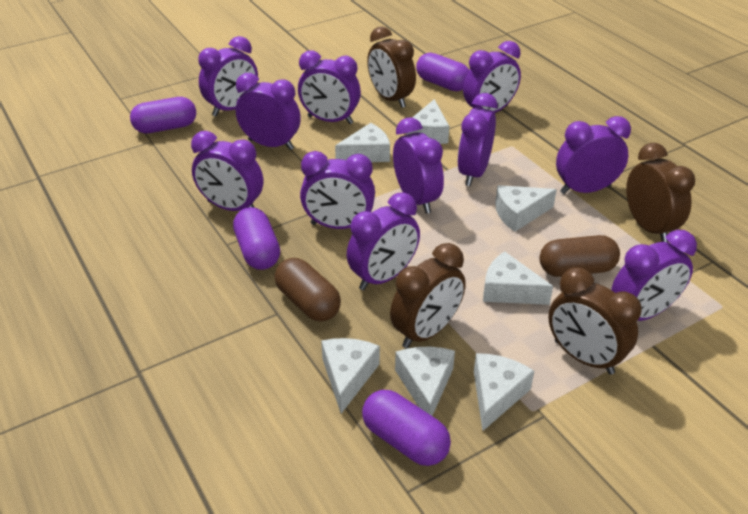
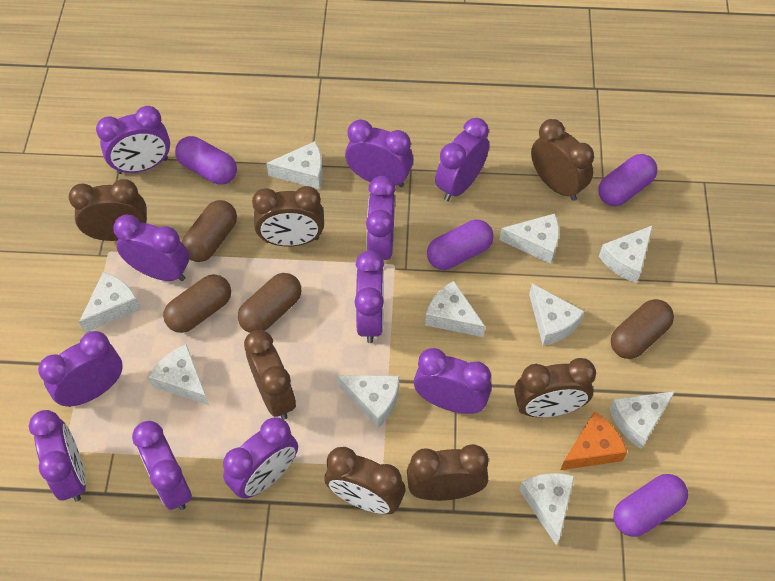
brown capsule: [275,258,341,322] [539,235,620,277] = 2 -> [163,274,231,333] [182,200,237,262] [238,273,301,333] [611,299,674,359] = 4
brown clock: [367,26,416,108] [390,243,466,348] [548,267,642,375] [626,143,695,242] = 4 -> [69,179,147,241] [244,330,296,420] [252,186,324,246] [324,447,405,514] [407,444,488,501] [514,358,596,417] [531,119,594,201] = 7
orange cheese: none = 0 -> [560,411,627,470] = 1
white cheese: [321,338,380,414] [335,123,390,162] [395,347,455,416] [406,99,449,144] [474,353,534,431] [483,251,553,305] [495,185,557,232] = 7 -> [79,272,141,333] [149,344,209,405] [266,141,323,189] [337,375,399,428] [425,281,485,337] [500,213,559,264] [519,473,575,545] [529,283,585,346] [599,225,653,283] [610,391,675,449] = 10

